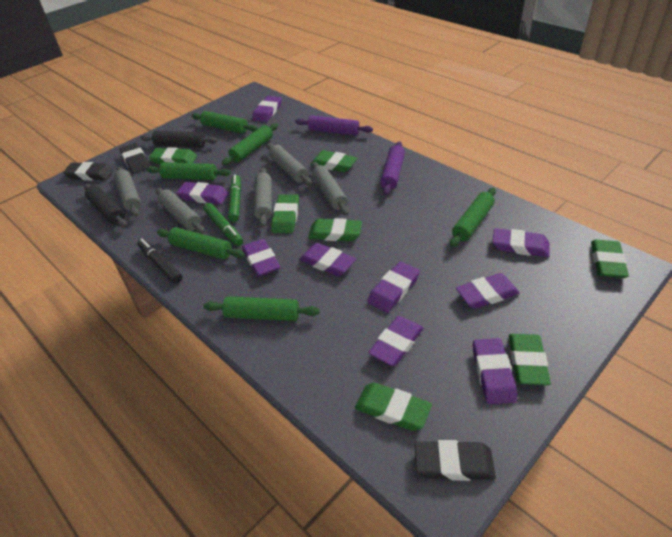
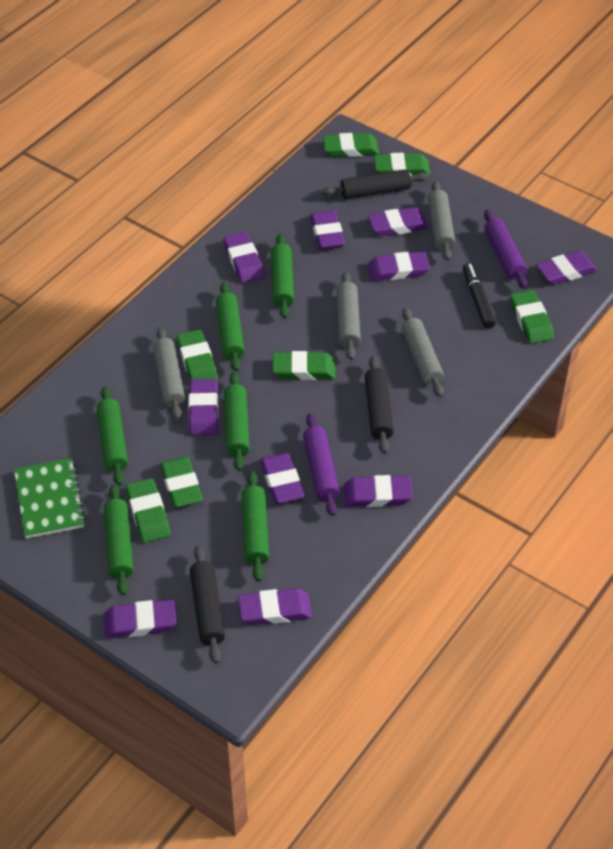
black eraser: [63,162,114,181] [120,143,150,174] [414,440,496,481] = 3 -> none = 0
black rolling pin: [84,184,127,227] [140,131,218,147] = 2 -> [190,545,225,663] [322,169,429,199] [364,356,394,454] = 3
green marker: [203,203,243,246] [228,175,241,222] = 2 -> none = 0
green notebook: none = 0 -> [14,458,86,539] = 1
grey rolling pin: [114,166,141,216] [155,188,205,234] [254,168,272,227] [266,143,312,185] [312,162,349,215] = 5 -> [153,327,185,420] [336,272,361,360] [402,308,444,397] [428,181,455,261] = 4
purple eraser: [177,182,229,205] [242,239,280,277] [252,96,282,122] [299,243,356,276] [367,261,420,313] [368,316,424,366] [456,273,519,309] [473,338,517,404] [493,228,549,257] = 9 -> [104,600,176,639] [188,379,218,436] [224,232,265,283] [238,588,312,625] [260,453,304,504] [310,210,345,249] [344,475,413,507] [368,207,429,236] [368,251,430,281] [536,251,598,285] = 10

